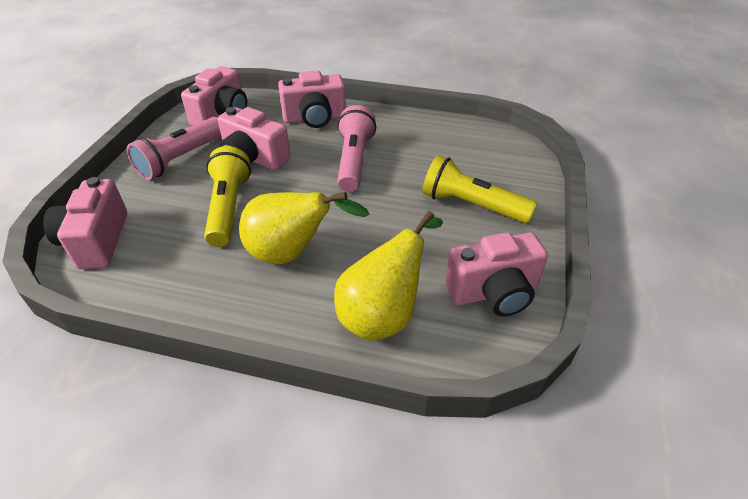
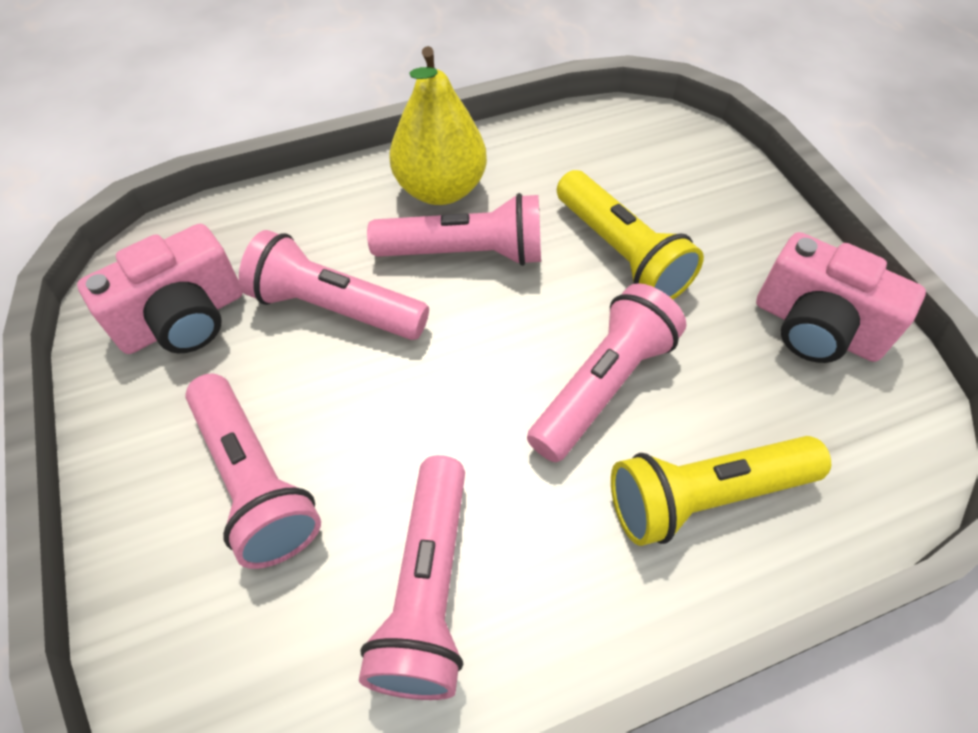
pink camera: [43,177,127,269] [181,66,247,126] [218,107,291,170] [278,70,346,128] [445,232,548,317] = 5 -> [77,224,243,354] [756,232,926,363] = 2
pink flashlight: [127,117,221,180] [337,105,376,192] = 2 -> [185,374,321,569] [239,230,429,340] [359,455,465,700] [367,193,541,266] [527,283,686,462] = 5
yellow pear: [239,192,369,264] [334,211,443,341] = 2 -> [389,46,487,205] = 1

